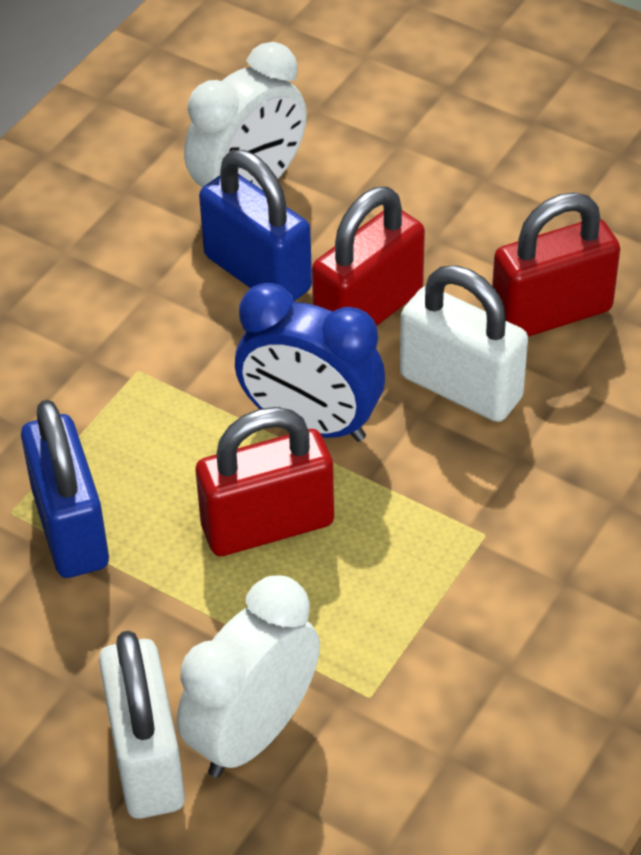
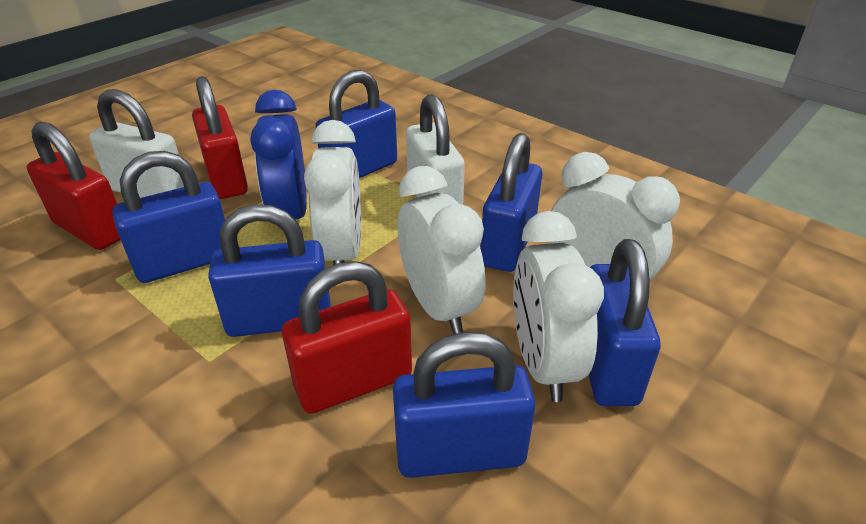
blue padlock: [21,400,109,578] [199,150,312,302] = 2 -> [113,151,225,283] [208,204,331,337] [315,70,397,178] [393,332,536,478] [480,133,542,272] [589,239,661,406] = 6
white clock: [177,575,320,777] [184,42,307,190] = 2 -> [304,120,361,265] [398,166,486,334] [513,211,604,402] [550,152,680,281] = 4

